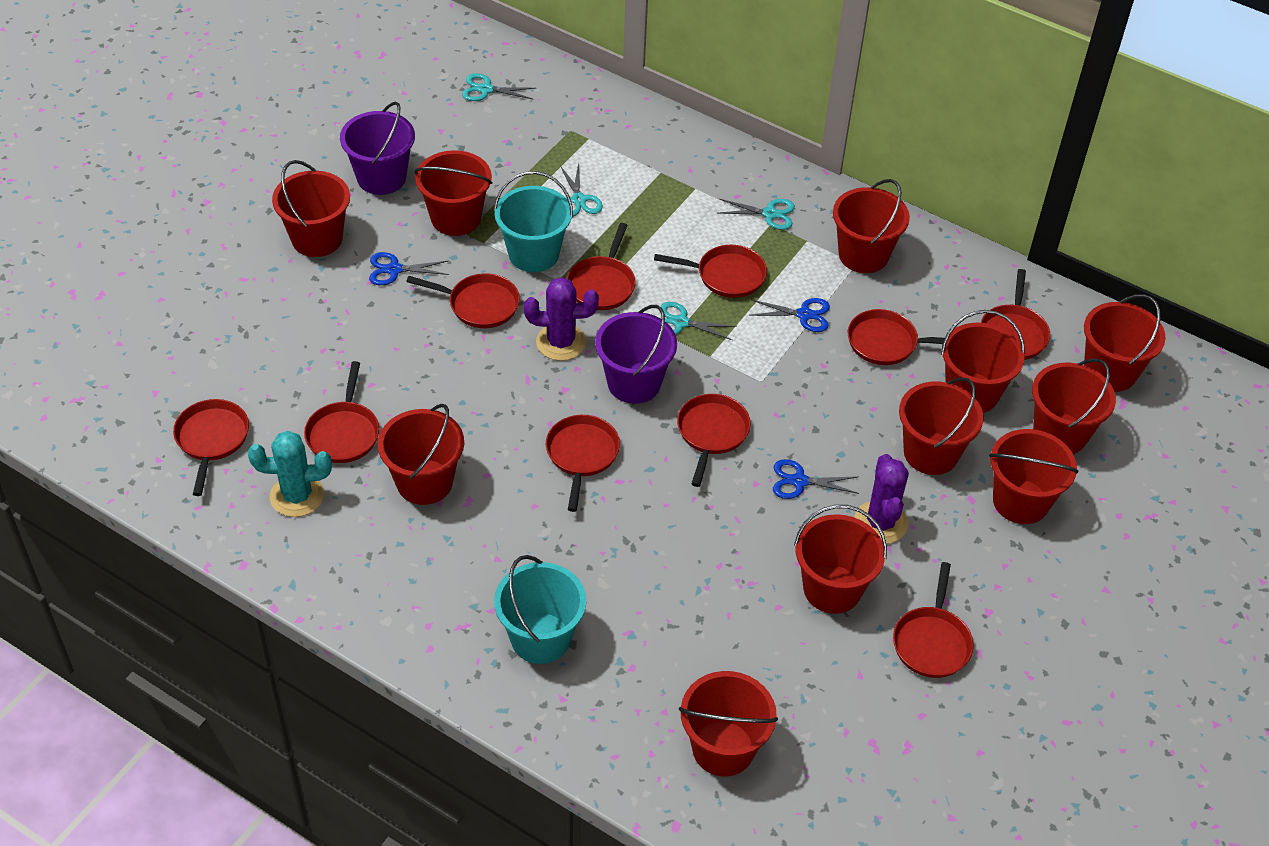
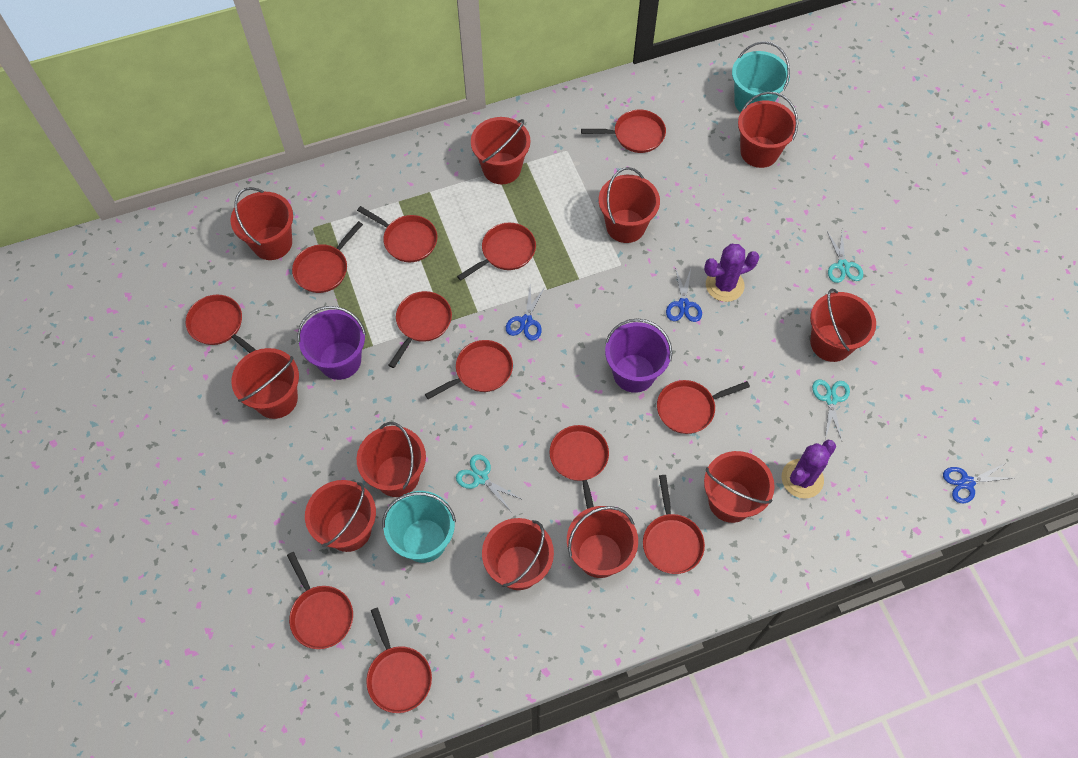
red pan: [173,399,249,496] [304,361,379,463] [406,273,520,328] [546,415,620,512] [567,223,636,310] [654,245,767,298] [677,394,751,487] [848,309,945,365] [893,562,974,678] [981,269,1050,360] = 10 -> [186,295,256,353] [287,552,353,649] [292,221,363,293] [357,206,437,262] [366,607,432,713] [389,291,452,368] [425,340,513,399] [457,223,536,281] [549,425,609,509] [581,110,666,153] [643,475,705,574] [657,380,750,434] = 12
turquoise cactus: [248,431,332,517] = 1 -> none = 0
turquoise scissors: [462,73,536,101] [560,162,603,216] [660,302,737,340] [719,199,795,230] = 4 -> [456,455,523,511] [812,379,850,441] [827,231,863,283] = 3

